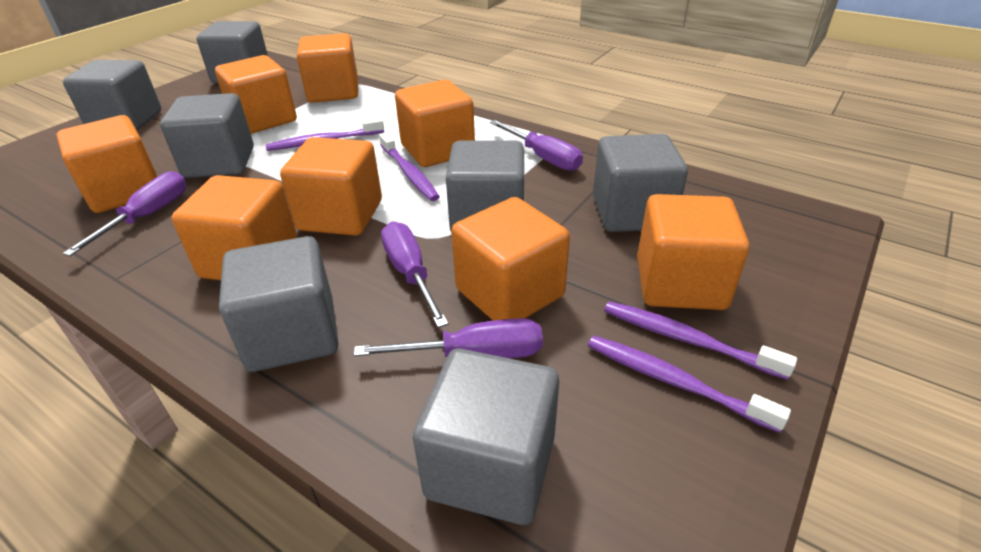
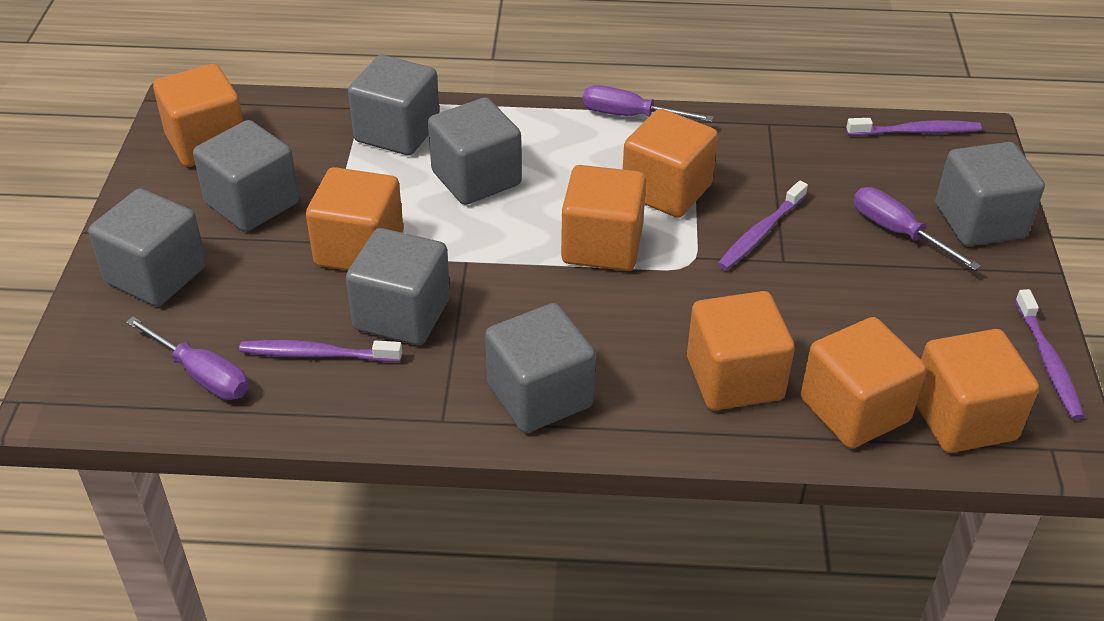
orange cube: [56,115,158,213] [172,175,298,280] [215,55,297,134] [280,137,382,236] [297,33,358,103] [395,80,475,167] [451,197,570,321] [637,194,749,310] = 8 -> [153,64,243,167] [306,167,403,271] [561,165,646,271] [623,109,718,218] [687,291,795,410] [801,317,927,448] [916,329,1039,453] = 7
purple screwdriver: [62,171,186,256] [354,318,543,358] [381,222,449,328] [490,120,583,171] = 4 -> [126,316,249,400] [583,85,714,122] [853,187,980,271] = 3

